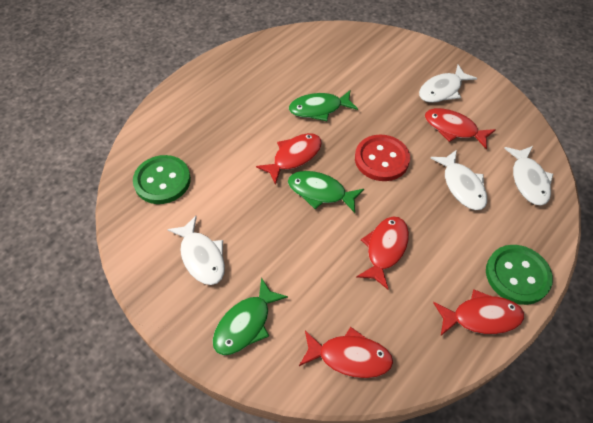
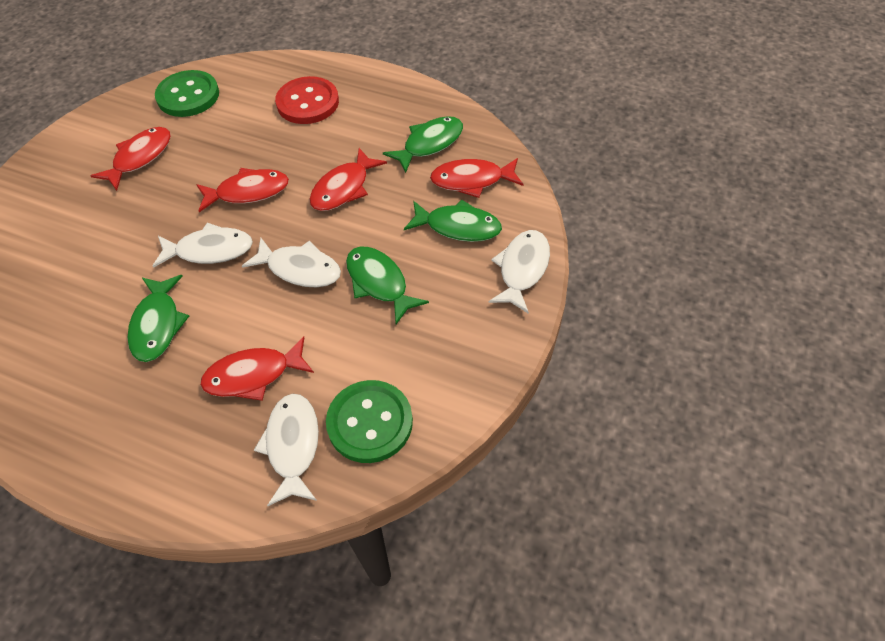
green fish: [213,277,288,355] [288,171,364,213] [289,90,358,121] = 3 -> [128,275,189,362] [346,247,429,324] [383,116,463,173] [404,199,502,242] = 4

